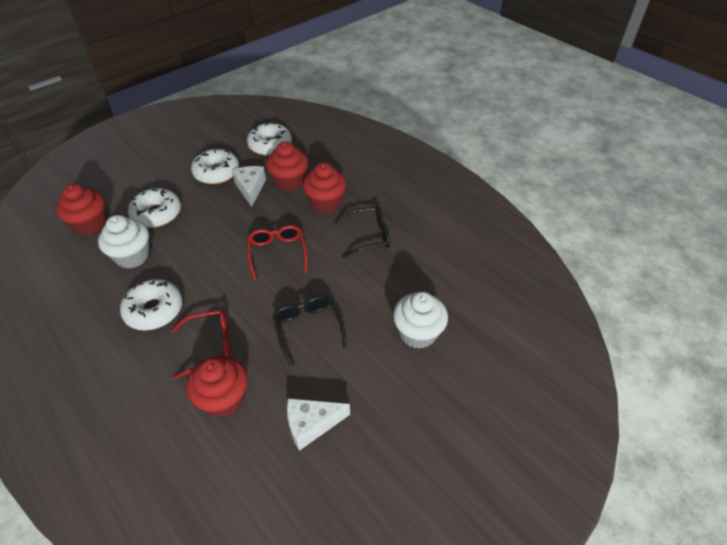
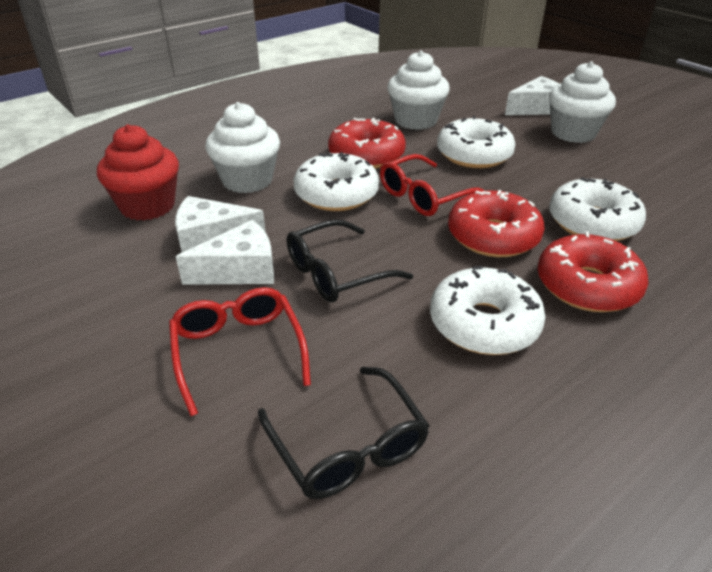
red cupcake: [56,183,107,235] [186,355,248,418] [266,142,308,191] [302,162,347,213] = 4 -> [97,124,179,221] = 1
red donut: none = 0 -> [328,118,406,169] [448,190,545,257] [538,231,649,312] = 3
white cheese: [232,166,266,207] [287,398,350,451] = 2 -> [175,196,266,252] [176,220,274,285] [505,76,559,115] = 3
white cupcake: [98,215,149,268] [393,291,448,349] = 2 -> [205,102,280,193] [387,51,450,130] [549,61,616,143] = 3

